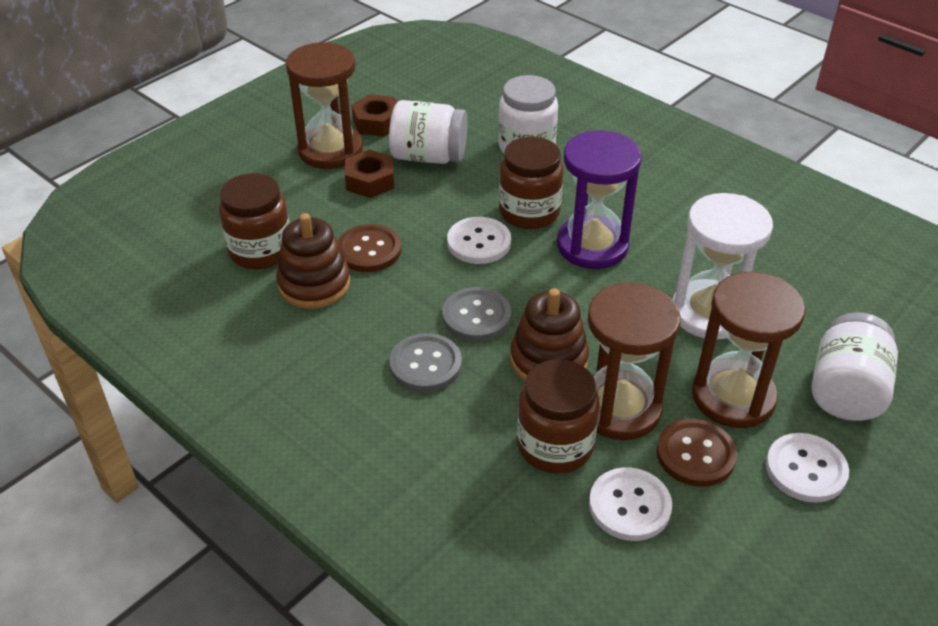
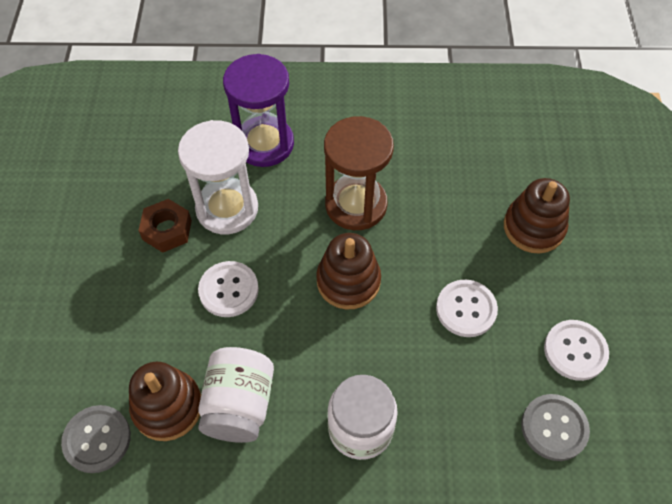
brown button: [338,224,401,272] [657,419,737,487] = 2 -> none = 0
brown hourglass: [286,42,363,169] [588,282,681,440] [692,272,805,428] = 3 -> [324,116,394,230] = 1
brown jar: [219,173,290,269] [499,137,563,229] [517,359,600,474] = 3 -> none = 0
brown nut: [345,150,394,198] [351,94,397,137] = 2 -> [138,199,192,253] = 1
brown stacking toy: [276,213,350,309] [510,288,589,381] = 2 -> [129,362,201,441] [316,233,381,309] [504,178,570,253] = 3
white jar: [389,100,467,164] [498,75,558,153] [812,312,898,421] = 3 -> [198,347,274,443] [327,375,398,460] = 2

